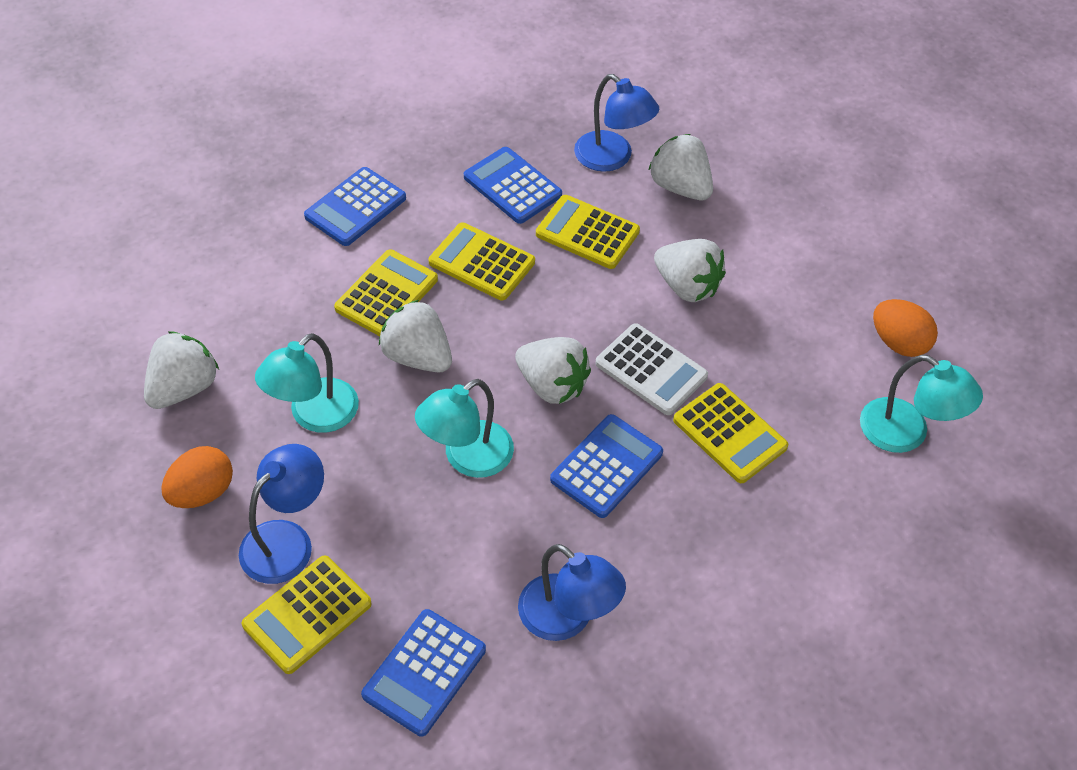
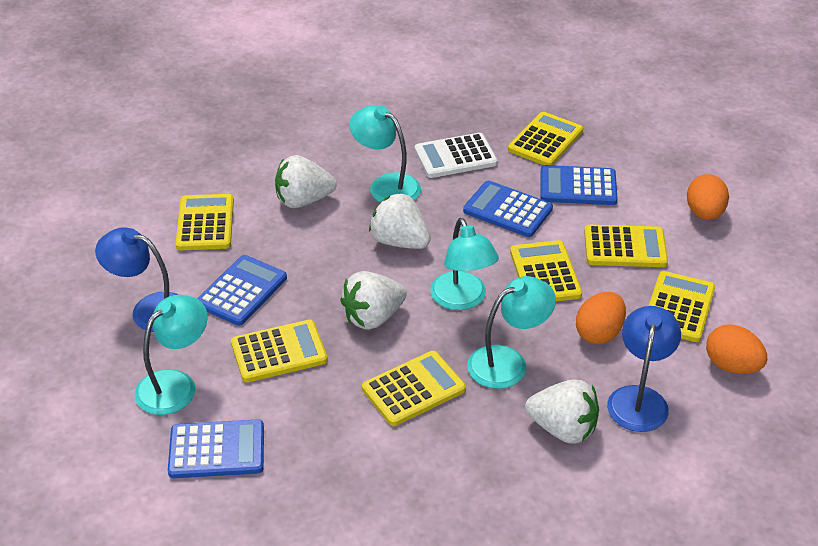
blue lamp: [239,444,324,584] [518,544,626,641] [574,74,659,172] = 3 -> [95,227,179,332] [607,306,681,432] = 2
orange egg: [161,446,233,508] [873,299,938,357] = 2 -> [576,292,626,344] [687,174,729,220] [706,324,767,374] = 3
turquoise lamp: [255,333,359,433] [415,379,514,478] [860,355,983,453] = 3 -> [135,295,208,415] [349,105,421,203] [430,218,499,310] [467,276,556,389] = 4
white strawberry: [144,331,219,409] [379,300,452,372] [515,337,591,404] [648,134,713,200] [654,239,726,302] = 5 -> [275,155,337,208] [340,271,407,330] [369,193,431,249] [525,379,599,444] = 4
yellow calculator: [242,555,372,674] [334,249,438,336] [429,222,535,301] [536,195,640,269] [673,383,788,483] = 5 -> [175,194,234,250] [231,320,328,382] [362,351,466,426] [508,112,583,165] [510,240,582,302] [584,225,668,267] [649,271,715,342] = 7

